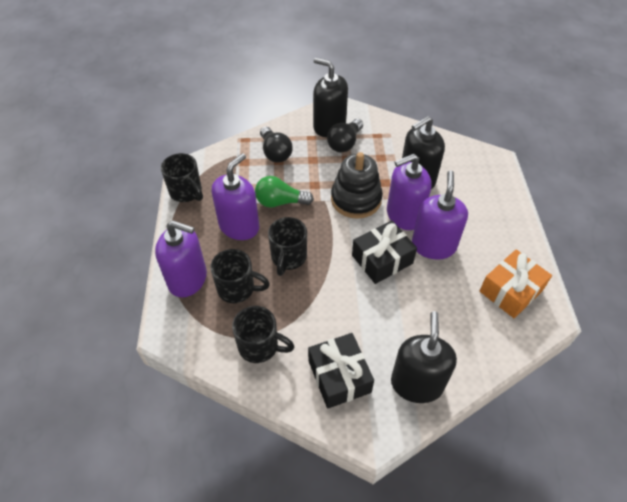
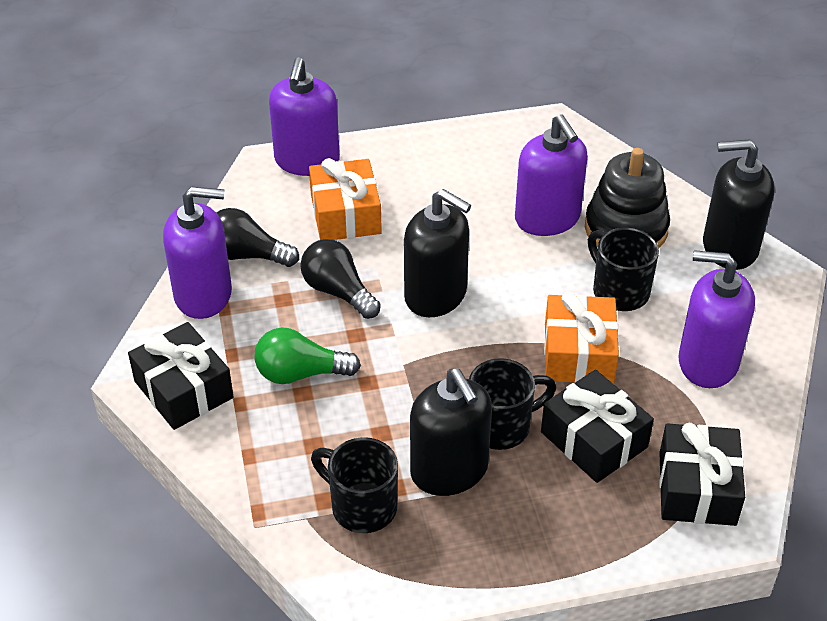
black gift: [308,333,374,409] [352,220,417,284] = 2 -> [128,322,234,430] [541,370,654,483] [659,423,745,526] = 3
black mug: [161,153,203,202] [210,249,270,303] [232,306,294,363] [268,217,307,276] = 4 -> [311,437,398,533] [469,358,556,450] [588,228,659,311] = 3
orange gift: [480,249,552,318] = 1 -> [309,158,382,240] [544,292,619,384] = 2

